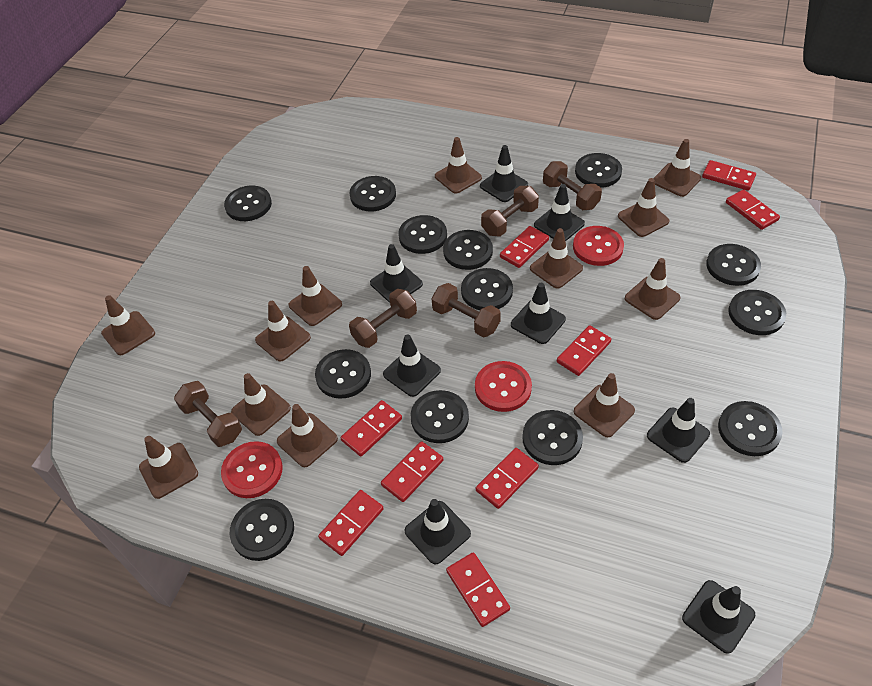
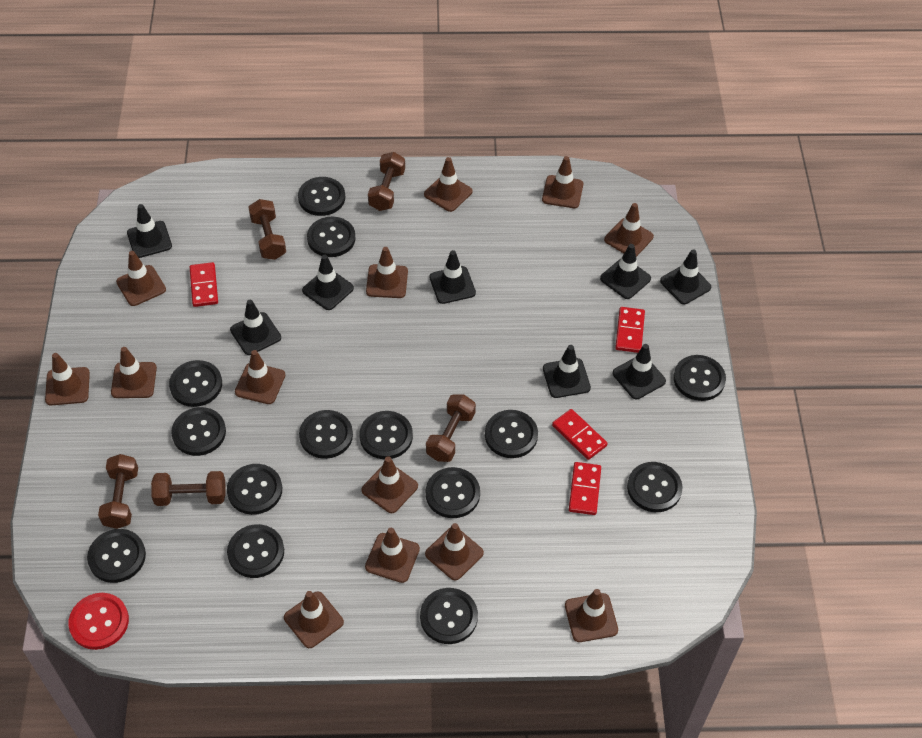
black button: [224,186,272,221] [230,499,294,561] [315,349,371,399] [349,176,396,211] [398,215,447,254] [411,390,469,443] [443,230,493,270] [461,268,513,310] [522,410,583,465] [575,153,622,188] [706,244,761,286] [718,401,783,456] [728,290,786,335] = 13 -> [87,529,146,583] [169,360,222,407] [171,407,226,456] [227,464,282,515] [227,524,284,578] [298,177,345,216] [299,410,353,459] [307,217,356,257] [359,411,413,459] [420,588,478,644] [426,467,480,518] [485,410,538,458] [627,462,683,512] [674,355,726,401] = 14
brown traffic cone: [101,295,155,355] [139,436,198,499] [231,373,291,436] [255,301,311,362] [277,404,338,467] [289,266,342,326] [435,137,482,194] [530,228,583,289] [574,373,635,437] [618,178,669,237] [625,258,680,320] [653,139,701,197] = 12 -> [45,353,90,405] [111,347,157,398] [116,251,166,306] [235,350,285,404] [284,591,344,648] [361,456,418,513] [365,528,420,583] [366,247,408,298] [424,157,472,212] [425,523,484,580] [542,156,583,208] [565,589,618,642] [604,203,654,257] = 13
red button: [221,441,283,498] [475,361,532,412] [573,226,624,266] = 3 -> [68,593,129,650] = 1
red domino: [318,490,384,556] [341,400,402,457] [381,441,443,502] [446,552,510,627] [476,448,539,509] [500,226,549,268] [557,325,611,376] [702,160,756,191] [726,189,780,230] = 9 -> [190,262,218,307] [552,409,608,460] [569,462,601,515] [615,307,645,353] = 4

